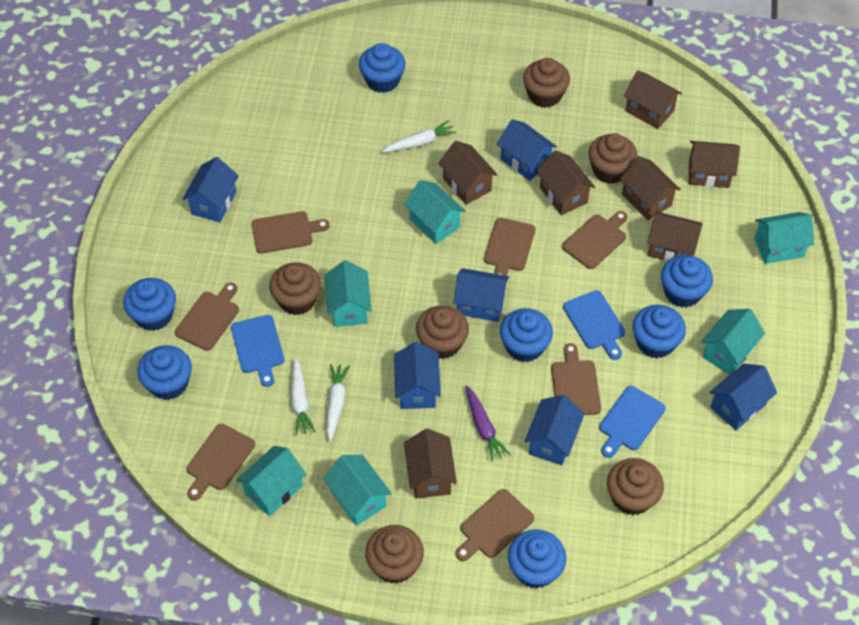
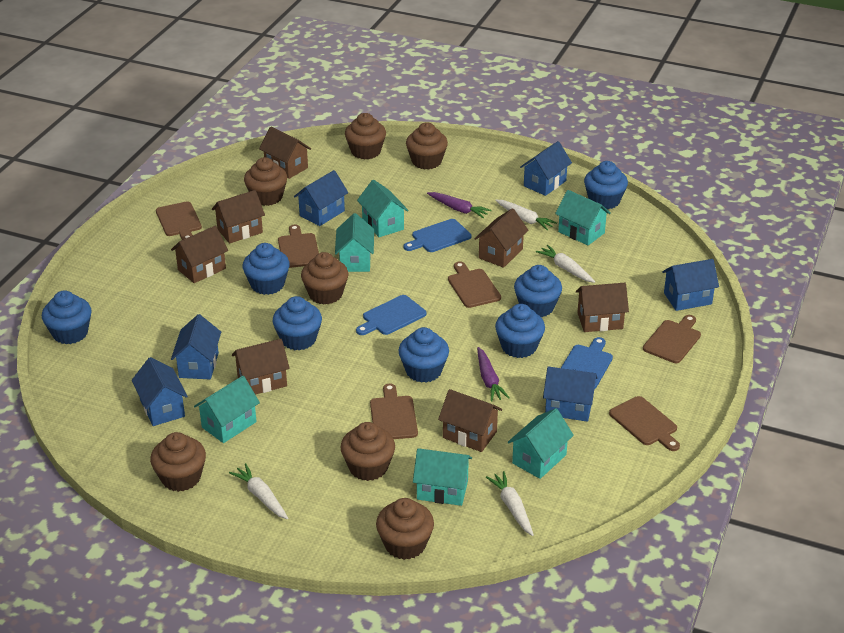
brown cupcake: [269,262,322,315] [365,525,424,584] [416,305,469,359] [523,58,570,108] [588,133,637,184] [607,458,664,515] = 6 -> [150,432,206,492] [244,157,287,206] [301,252,348,304] [340,422,395,481] [345,113,386,159] [376,498,434,560] [406,122,448,170] = 7
brown cutting board: [175,282,239,351] [186,424,255,501] [251,211,330,253] [456,489,534,561] [484,218,535,276] [551,343,601,415] [562,211,627,269] = 7 -> [156,202,202,240] [278,224,319,268] [370,383,418,439] [448,261,501,308] [609,396,680,451] [643,315,701,363] = 6
purple carrot: [465,385,510,462] = 1 -> [427,192,492,219] [477,347,509,402] = 2
white carrot: [291,358,316,436] [327,364,350,442] [382,120,456,153] = 3 -> [229,463,288,519] [486,471,534,536] [495,200,557,230] [536,245,595,283] = 4

